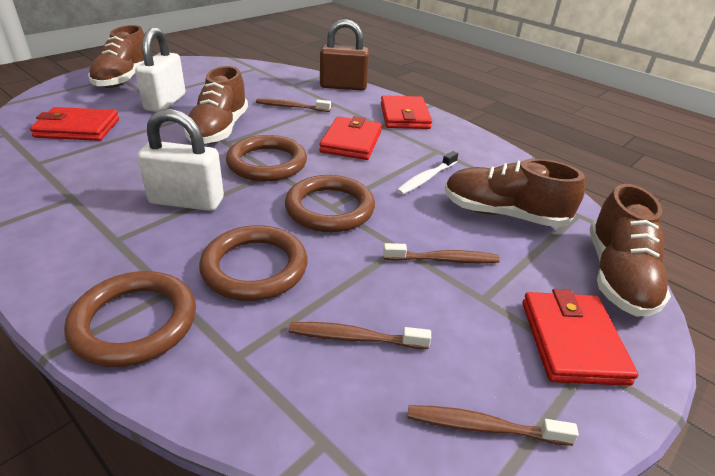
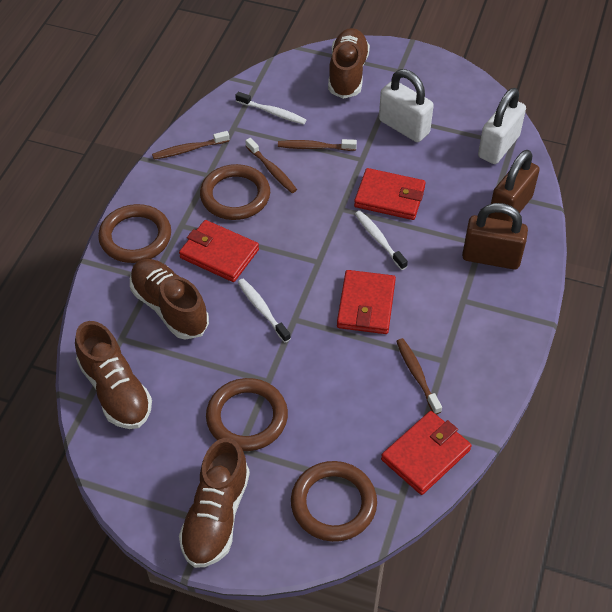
brown padlock: [320,19,369,91] = 1 -> [462,203,528,269] [488,150,540,222] = 2
white toothbrush: [396,151,458,195] = 1 -> [235,92,307,125] [238,279,291,343] [355,211,408,270] = 3

